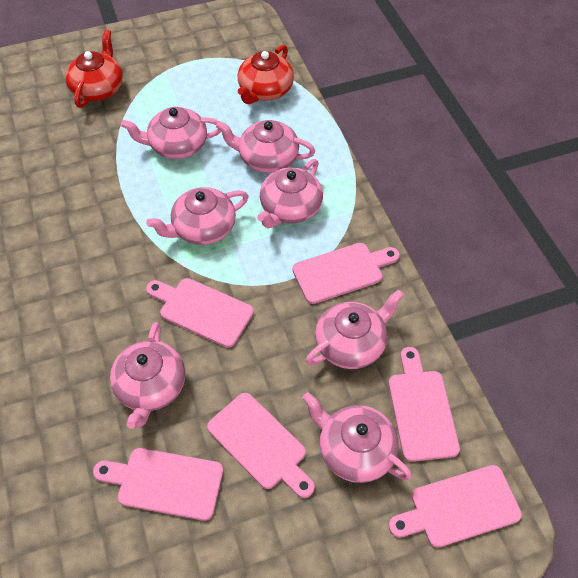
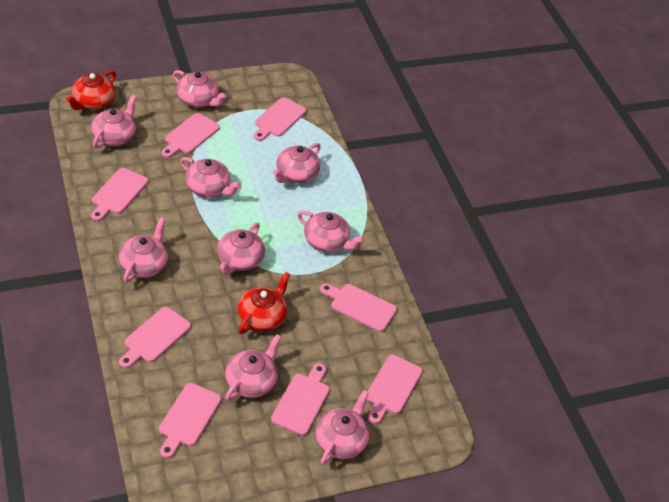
pink cutting board: [93,448,223,521] [146,278,254,348] [207,393,315,498] [292,243,400,304] [388,347,460,462] [388,465,522,548] = 6 -> [91,168,148,221] [119,307,191,368] [159,383,221,458] [162,113,220,158] [254,97,306,141] [271,363,330,436] [320,283,397,332] [367,355,422,424] = 8
pink teapot: [110,322,185,429] [121,107,222,159] [146,187,249,245] [216,120,315,173] [257,159,323,228] [303,392,412,483] [306,290,404,369] = 7 -> [91,95,137,148] [119,218,168,283] [173,70,227,107] [180,157,241,197] [217,223,265,275] [225,334,281,401] [273,143,321,183] [297,211,364,252] [315,390,369,465] = 9

